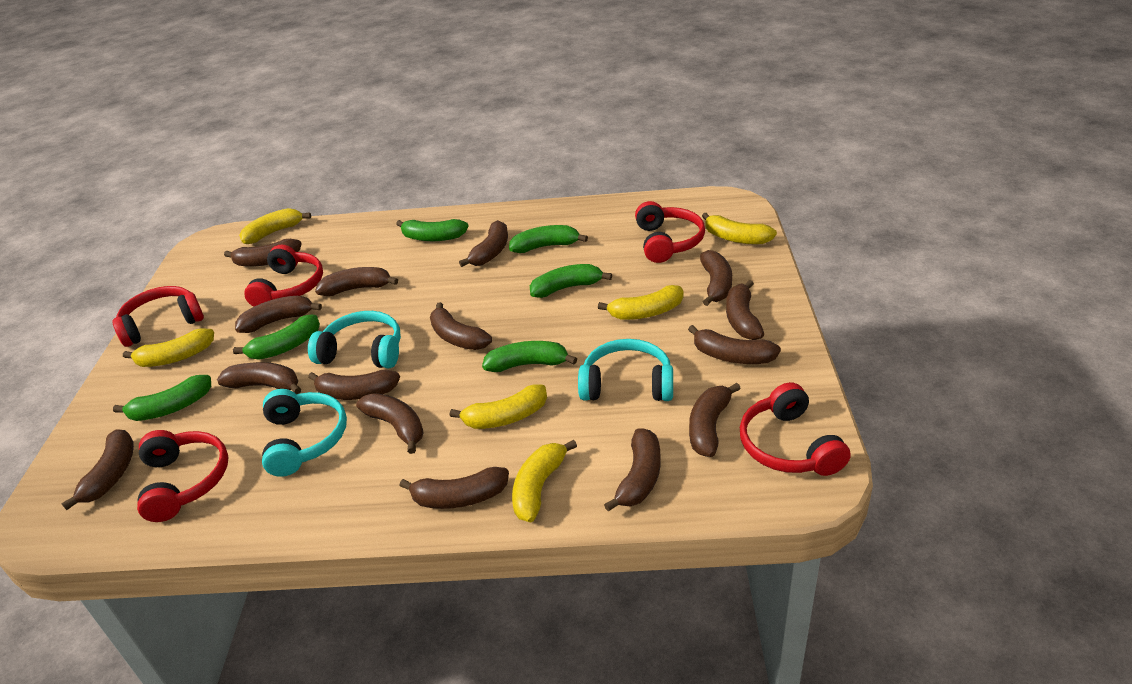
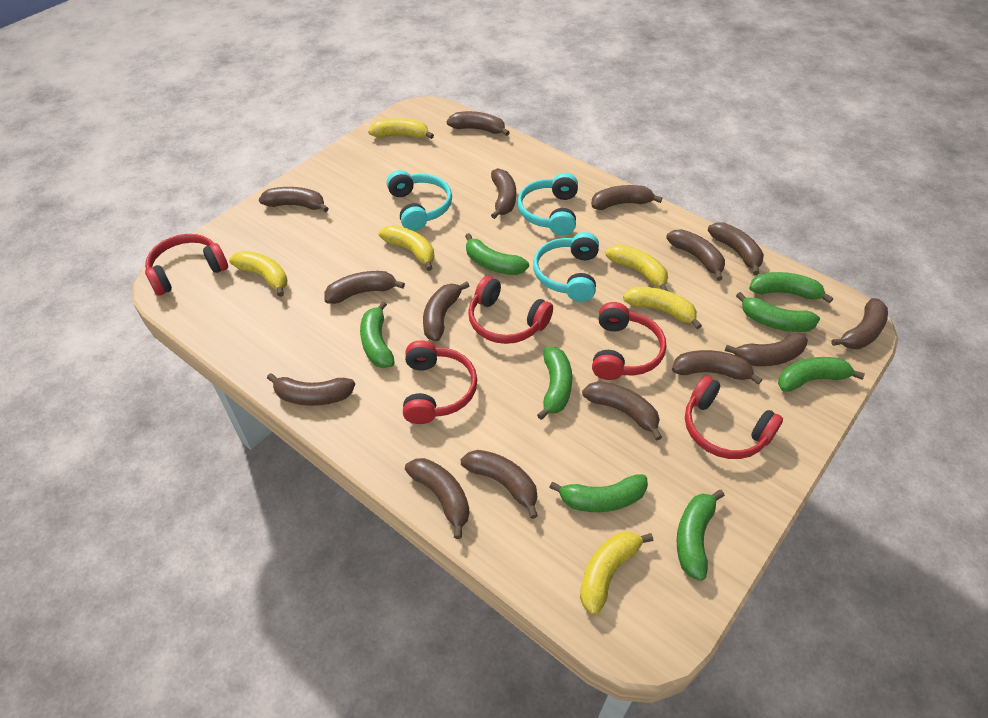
green banana: [113,375,211,421] [233,315,320,360] [396,219,469,241] [482,341,577,372] [509,225,588,253] [530,264,612,298] = 6 -> [360,301,395,368] [465,233,529,275] [537,347,572,420] [549,474,648,512] [677,490,725,581] [736,292,820,332] [749,272,833,303] [778,357,865,392] = 8

